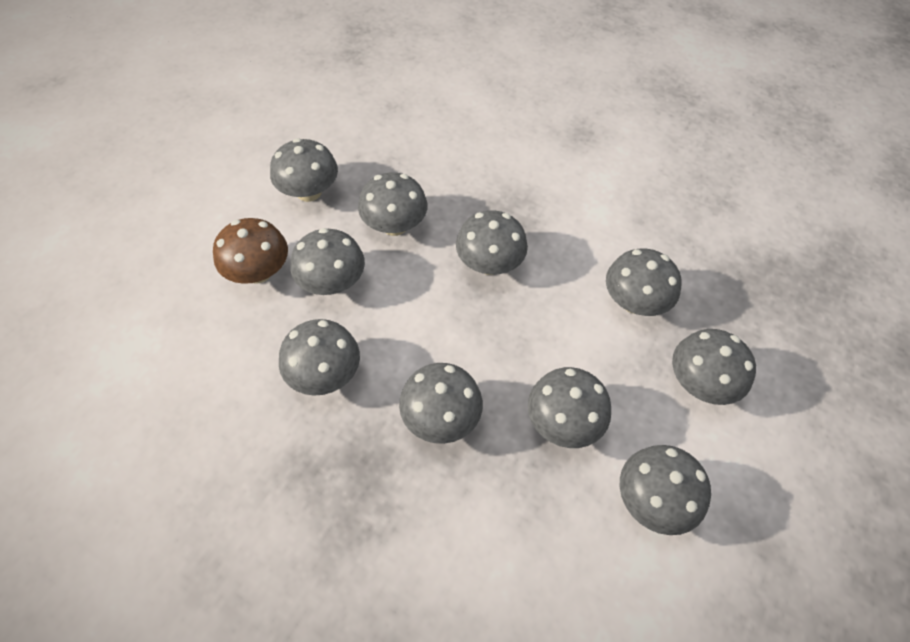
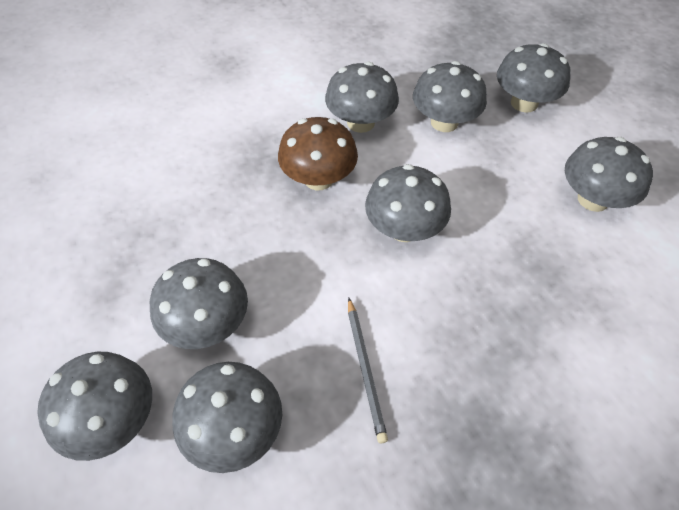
grey mushroom: [270,138,338,202] [279,319,360,396] [290,228,365,295] [358,172,428,236] [399,363,483,444] [456,210,528,275] [528,367,611,448] [606,249,681,316] [620,445,711,535] [672,329,756,405] = 10 -> [37,352,152,461] [150,258,248,349] [172,362,282,473] [325,62,399,133] [365,164,451,242] [413,61,487,132] [497,43,571,113] [565,137,653,212] = 8
grey pencil: none = 0 -> [348,298,388,443] = 1

